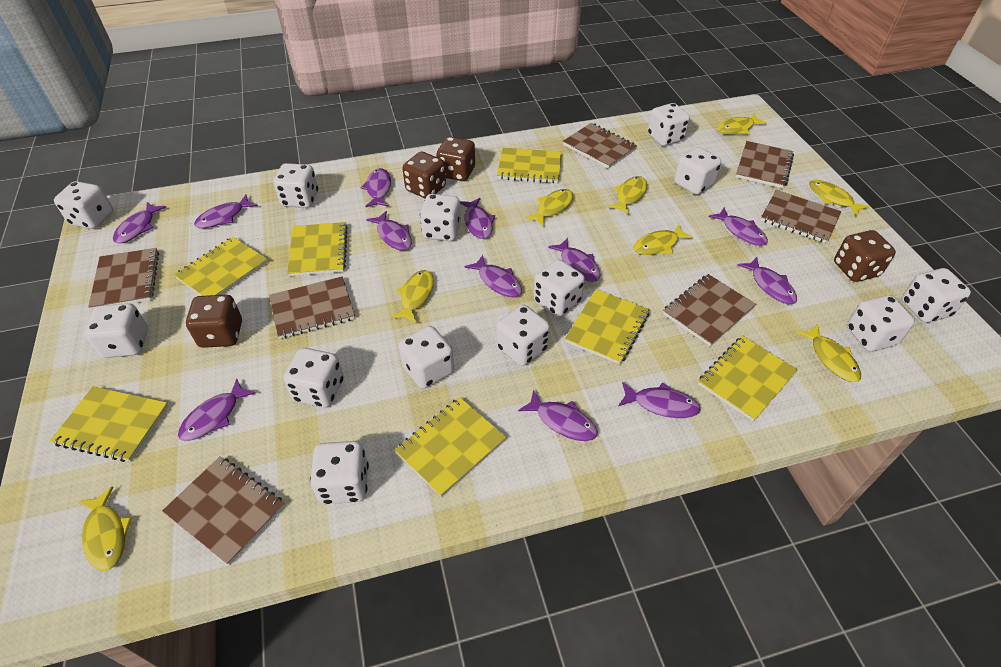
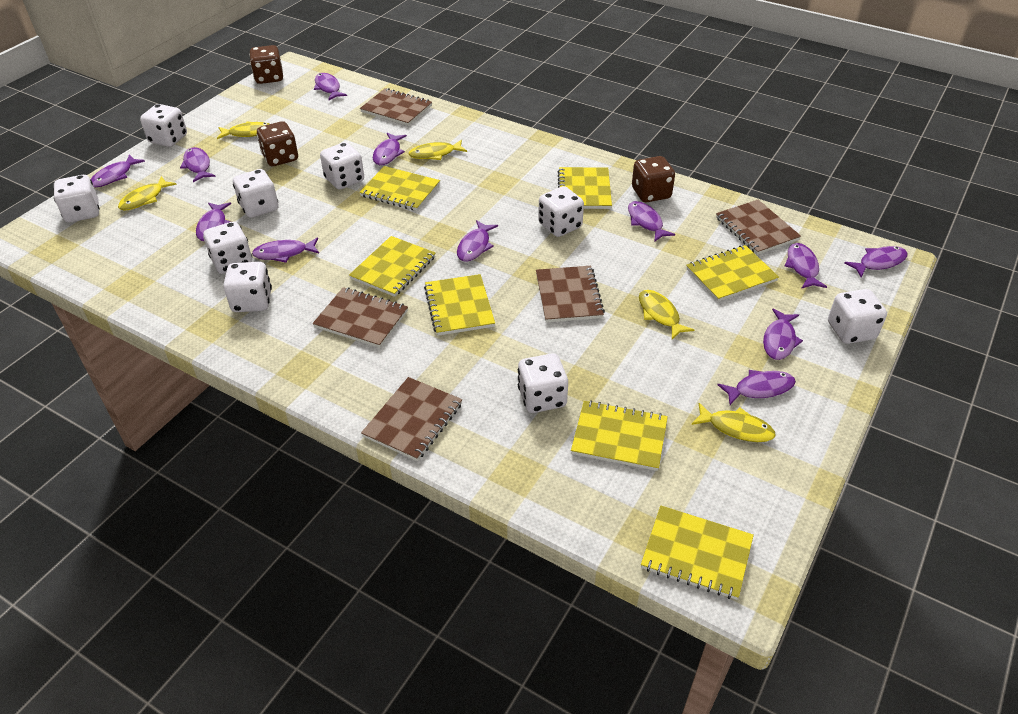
brown dice: [186,295,242,348] [402,152,446,199] [436,137,475,181] [834,230,896,282] = 4 -> [249,45,283,84] [257,121,298,166] [632,156,675,203] = 3
brown notebook: [88,248,159,310] [162,456,285,565] [269,276,355,339] [563,123,637,169] [663,274,756,346] [736,141,794,188] [760,190,841,243] = 7 -> [313,287,408,348] [360,88,432,126] [361,377,462,461] [536,266,605,323] [716,200,801,255] = 5
white dice: [54,181,113,229] [85,303,148,358] [273,163,318,208] [284,348,344,408] [310,441,369,504] [399,326,454,388] [420,194,461,241] [496,305,550,366] [533,259,585,317] [647,103,690,146] [674,147,721,195] [847,295,915,351] [901,268,971,323] = 13 -> [54,175,100,222] [140,104,187,147] [203,222,252,274] [223,262,272,312] [233,169,279,218] [320,142,364,190] [518,353,568,413] [538,186,584,237] [828,289,887,344] = 9
yellow fish: [78,486,132,571] [391,270,434,323] [525,189,573,227] [608,176,647,215] [633,224,694,255] [717,114,767,134] [796,324,861,382] [809,180,870,216] = 8 -> [118,176,177,211] [217,121,270,139] [408,140,467,160] [639,290,694,339] [692,403,776,442] = 5

